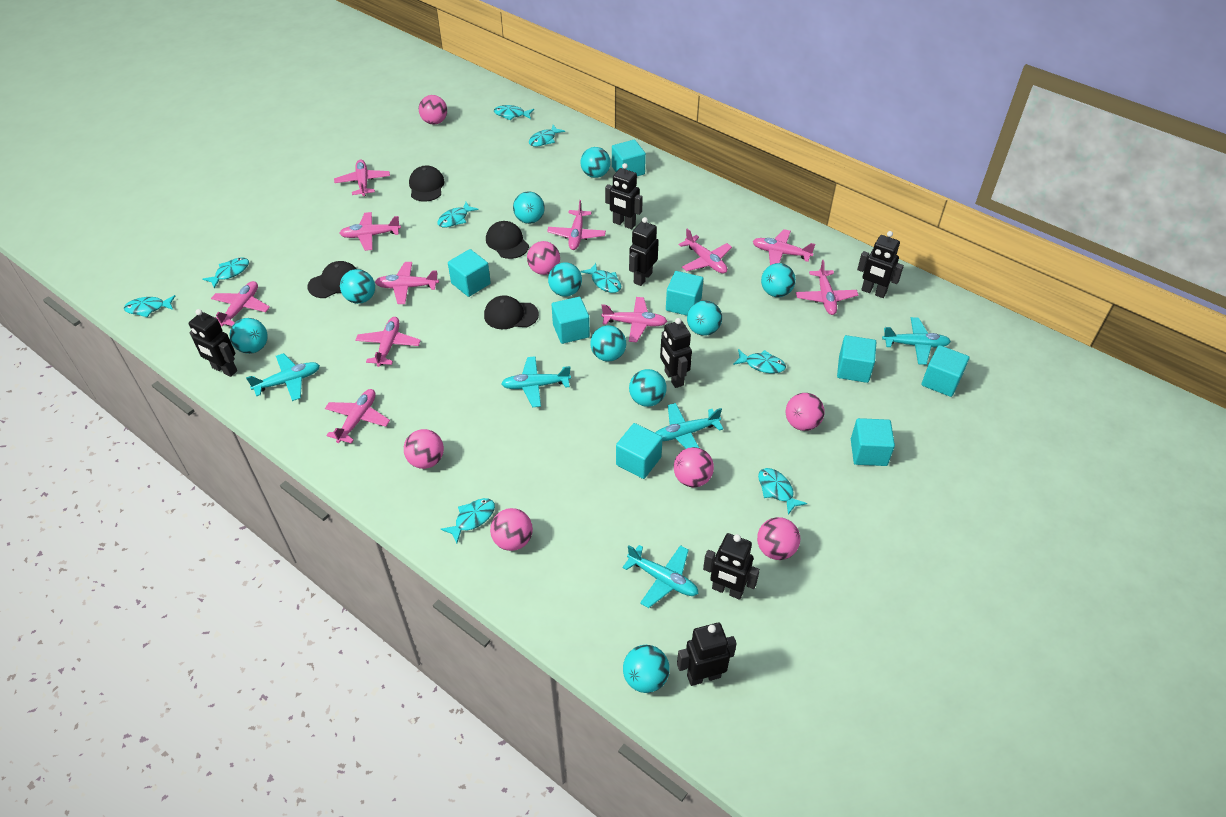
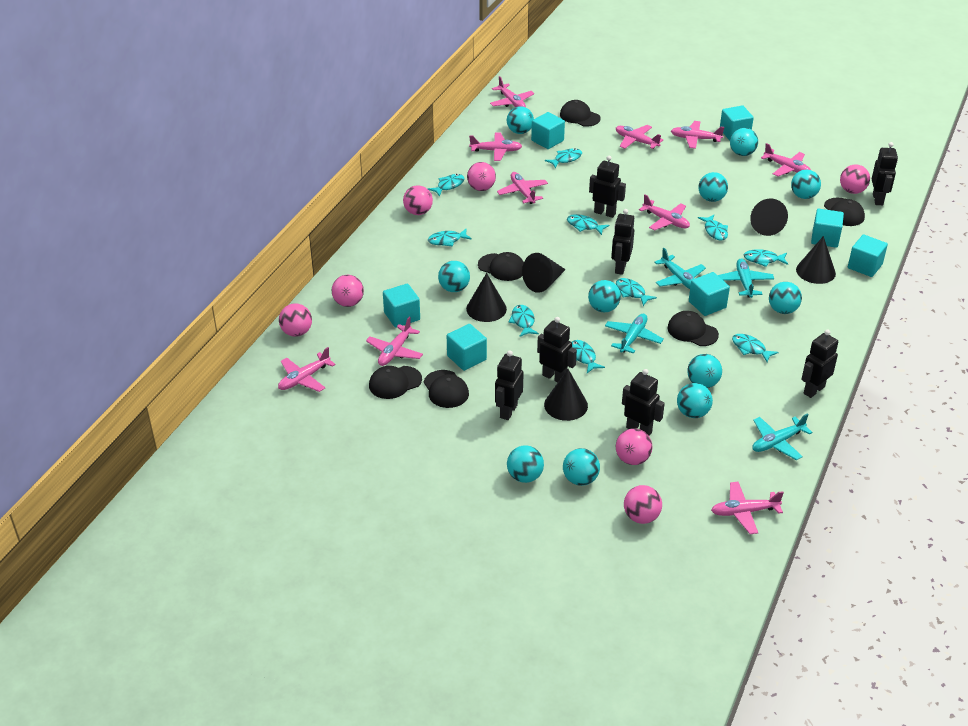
black cap: [308,261,357,298] [409,166,445,202] [484,295,539,329] [486,221,529,259] = 4 -> [369,366,422,399] [424,370,469,408] [478,252,524,281] [560,100,601,127] [668,311,719,346] [824,198,865,226] = 6
black cone: none = 0 -> [466,273,507,322] [522,253,566,293] [544,369,588,421] [750,199,788,236] [796,236,836,284] = 5
pink plane: [211,281,270,327] [325,389,390,444] [334,159,390,196] [339,212,401,251] [355,317,421,367] [375,262,439,304] [547,200,606,250] [601,297,667,343] [679,228,732,274] [753,229,815,265] [796,260,858,315] = 11 -> [278,347,336,392] [366,317,423,366] [469,133,522,161] [490,76,535,107] [497,172,548,204] [616,125,663,149] [639,194,690,231] [671,121,724,149] [711,482,784,534] [761,143,811,177] = 10
turquoise ball: [229,318,268,354] [340,269,375,304] [513,191,545,224] [548,262,582,297] [580,147,611,178] [590,325,626,362] [623,645,670,693] [629,369,667,407] [687,300,722,336] [761,263,796,297] = 10 -> [438,261,470,292] [507,106,534,134] [507,445,544,483] [563,448,600,486] [588,280,621,313] [677,383,713,418] [687,354,722,388] [698,172,728,202] [730,128,758,156] [769,282,802,314] [791,170,821,199] = 11
turquoise cube: [448,249,491,297] [552,297,590,344] [612,140,646,176] [616,423,663,479] [666,271,703,316] [837,335,876,383] [851,418,895,466] [922,345,969,397] = 8 -> [383,283,420,328] [447,324,487,371] [531,112,565,149] [689,272,730,316] [720,105,754,140] [811,209,844,248] [848,234,888,277] = 7
turquoise fish: [124,295,175,317] [202,258,249,288] [437,202,479,227] [441,498,495,543] [494,105,534,120] [529,125,565,147] [581,263,621,293] [733,349,786,373] [758,468,807,515] = 9 -> [428,174,465,197] [428,228,472,247] [509,305,539,337] [545,148,582,168] [567,214,609,235] [572,340,605,373] [616,278,657,306] [698,215,728,240] [732,334,779,362] [743,249,788,267] = 10
turquoise plane: [246,353,320,401] [501,356,571,407] [622,545,699,608] [655,403,723,449] [882,317,951,365] = 5 -> [605,314,664,354] [654,248,706,289] [718,259,774,298] [752,413,813,460] = 4

